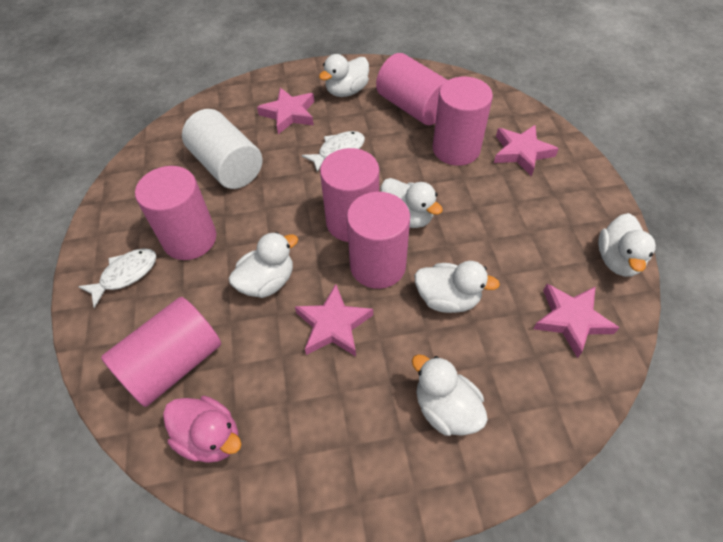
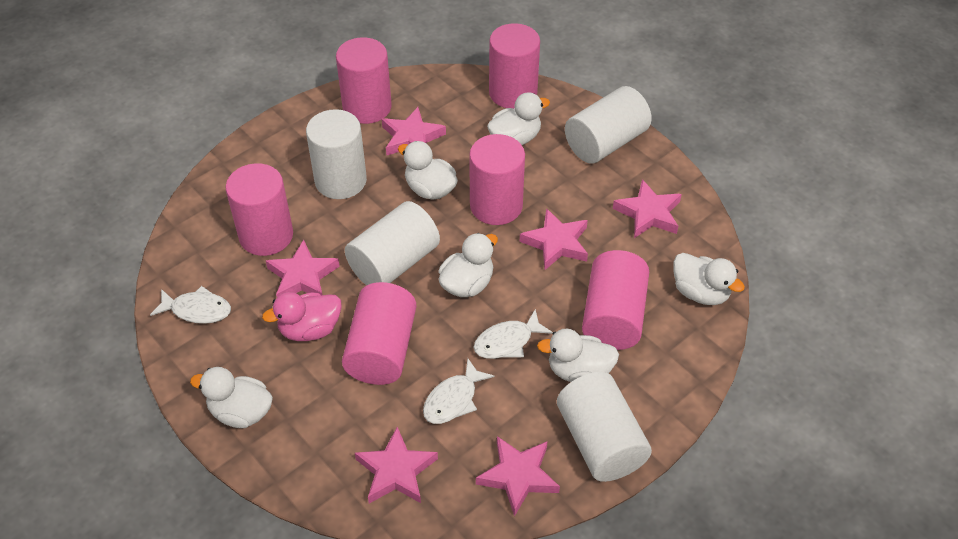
pink star: [257,88,314,134] [295,284,373,356] [494,125,559,177] [533,284,619,358] = 4 -> [266,240,340,297] [355,427,438,503] [382,107,446,155] [476,436,560,517] [520,208,588,270] [613,179,682,238] = 6
white cylinder: [182,109,262,189] = 1 -> [306,109,367,199] [345,201,440,285] [557,372,652,482] [565,86,652,164] = 4
white fish: [78,248,156,308] [302,131,365,172] = 2 -> [150,286,231,324] [423,359,494,424] [473,309,553,359] = 3

